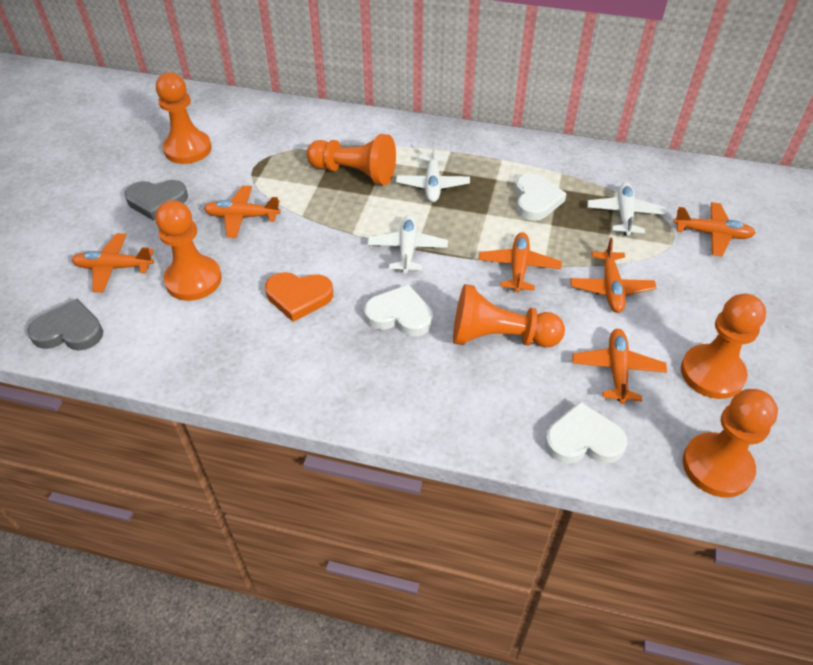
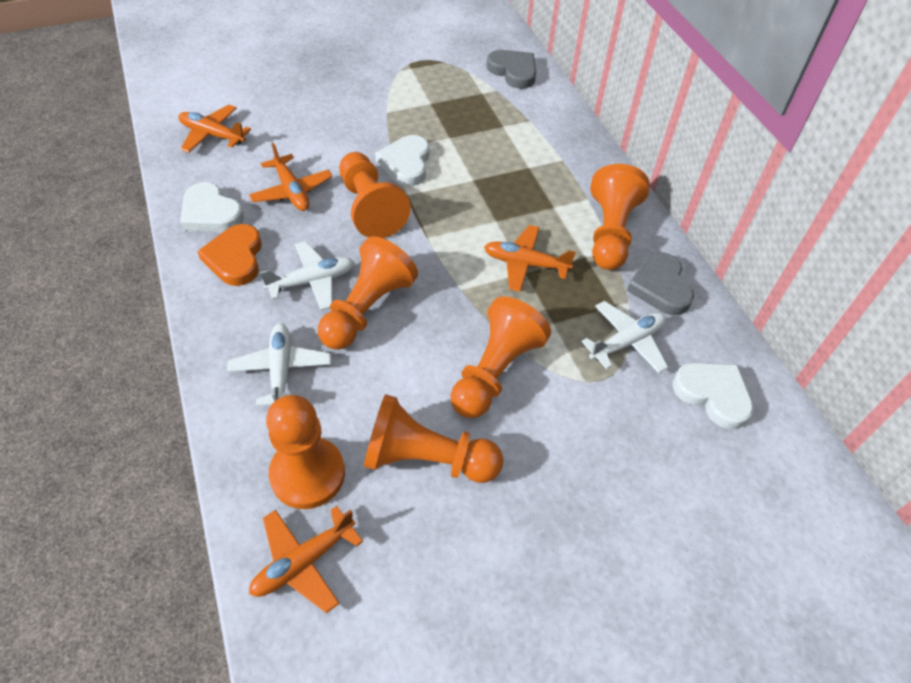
orange plane: [72,233,154,292] [204,186,281,238] [479,232,561,293] [570,238,657,313] [572,329,667,404] [673,202,756,257] = 6 -> [178,105,251,153] [249,143,333,211] [249,506,363,613] [484,225,576,292] = 4

